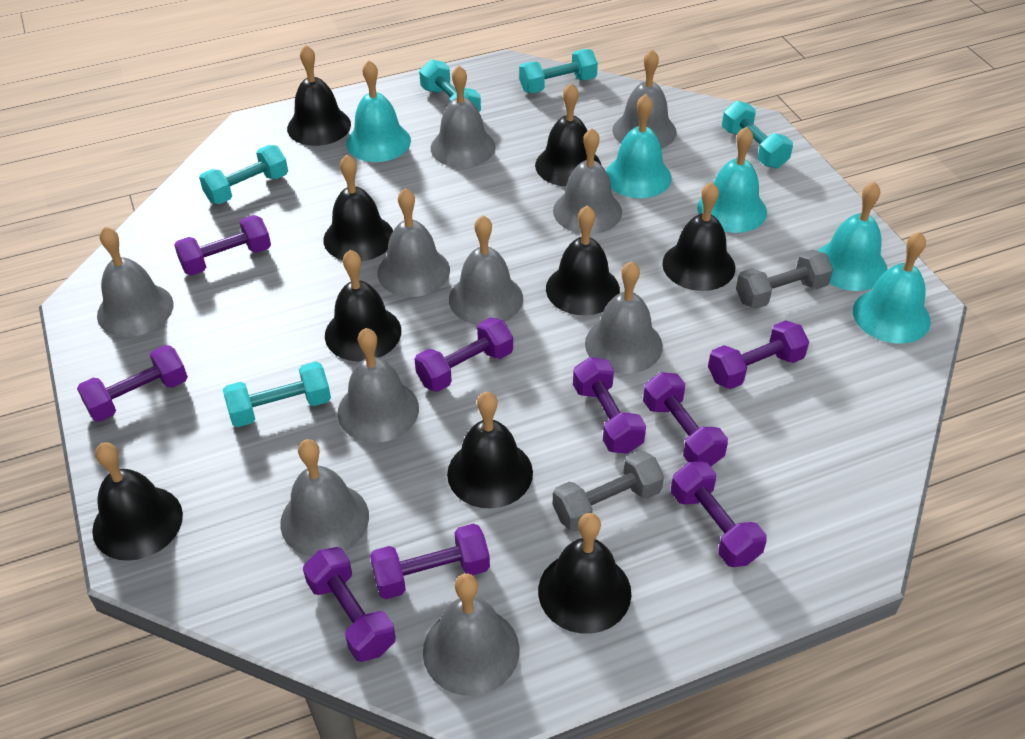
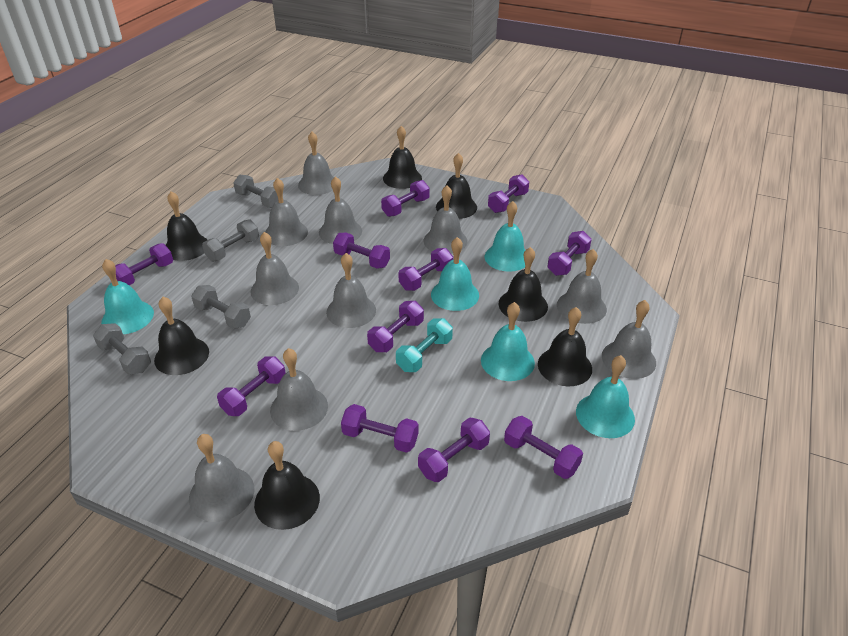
black bell: [92,442,183,561] [287,45,351,146] [323,155,393,261] [325,250,401,361] [447,392,533,509] [535,83,601,186] [538,513,631,634] [546,206,620,315] [662,182,735,291] = 9 -> [154,297,209,375] [166,191,207,261] [254,441,320,530] [383,126,422,189] [436,153,477,219] [498,247,548,322] [538,307,592,386] = 7
grey dumbbell: [553,450,664,532] [736,249,833,309] = 2 -> [93,323,151,375] [191,285,251,329] [202,219,259,261] [233,175,278,208] = 4
purple dumbbell: [77,345,188,422] [174,215,271,276] [303,547,396,662] [370,523,490,599] [414,317,513,392] [573,357,646,454] [643,372,728,466] [671,462,767,567] [708,320,809,389] = 9 -> [115,243,173,285] [217,356,286,416] [333,233,390,269] [341,404,419,453] [367,301,424,352] [381,180,430,217] [398,248,453,291] [418,417,490,482] [488,174,529,213] [504,416,583,479] [547,231,592,276] = 11
turquoise dumbbell: [199,145,288,204] [223,362,331,427] [419,59,481,112] [519,49,598,93] [722,101,793,168] = 5 -> [396,318,453,372] = 1

